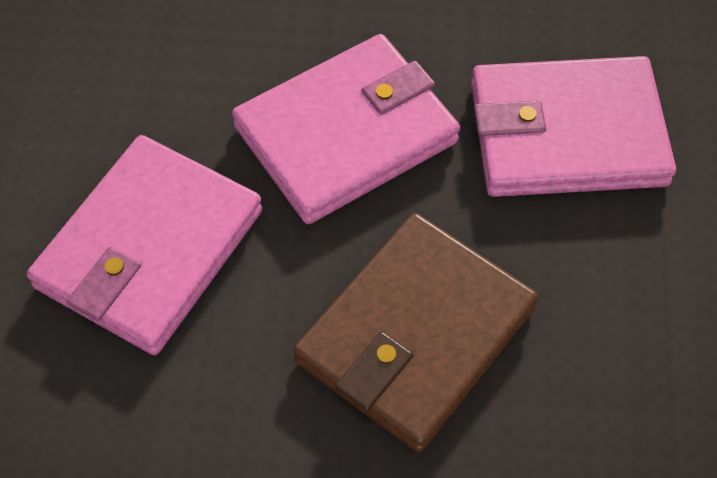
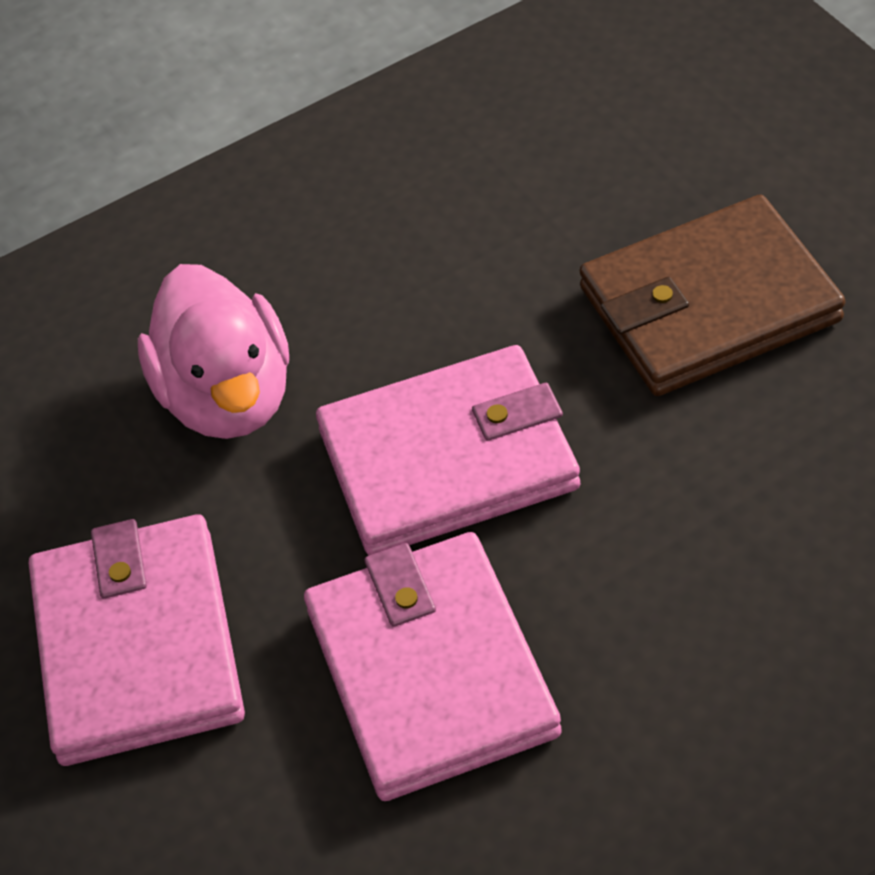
pink duck: none = 0 -> [138,264,289,439] = 1

